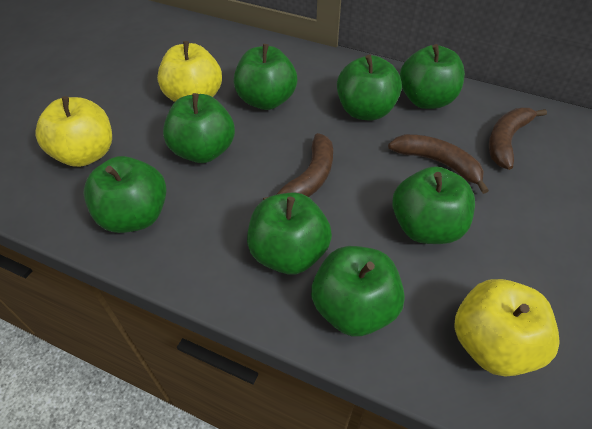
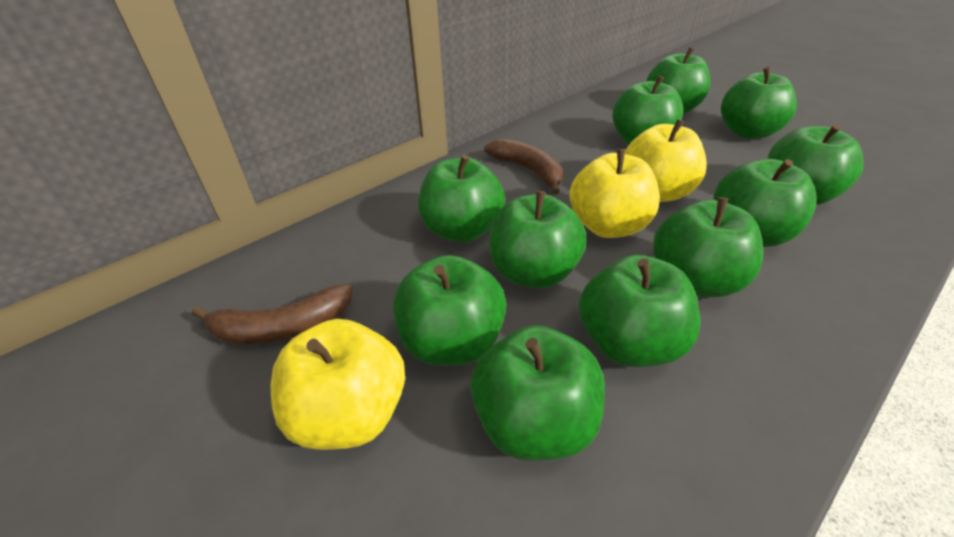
brown banana: [263,133,333,200] [388,134,489,194] [489,108,547,170] = 3 -> [192,284,353,344] [484,139,563,195] = 2
green apple: [84,156,167,233] [163,93,235,163] [234,44,297,110] [247,192,332,274] [311,246,405,336] [337,55,402,120] [392,166,475,244] [400,44,465,109] = 8 -> [393,255,507,366] [418,155,505,243] [470,325,605,461] [489,191,586,289] [579,255,700,367] [612,76,683,145] [647,47,710,114] [653,197,763,297] [713,159,816,247] [721,67,797,139] [767,124,864,205] = 11

